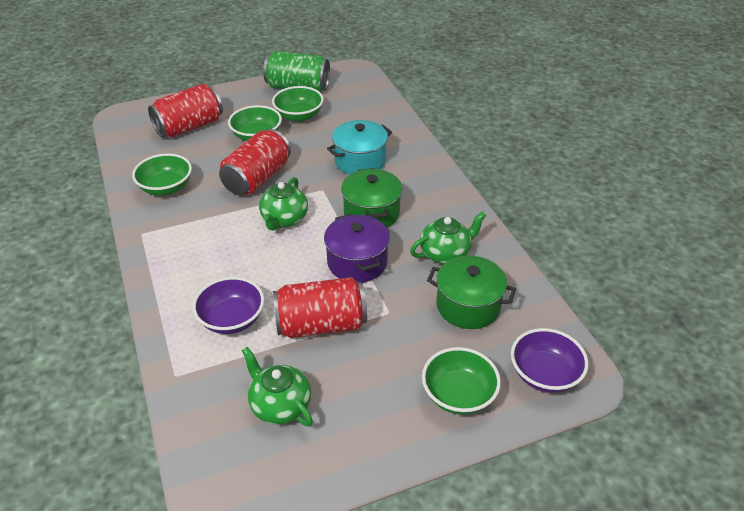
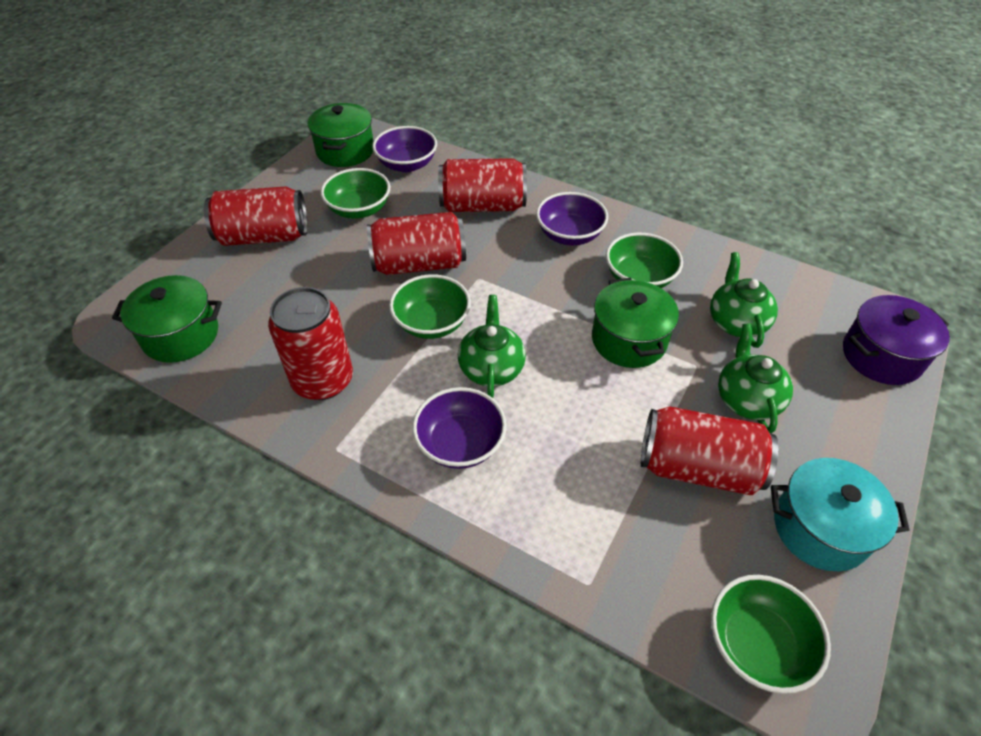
green can: [263,51,330,91] = 1 -> none = 0
green pot: [341,168,402,228] [427,255,516,329] = 2 -> [112,275,222,363] [308,103,374,167] [592,278,679,368] = 3
purple bowl: [192,277,264,334] [511,328,589,393] = 2 -> [372,126,437,172] [412,387,507,469] [536,192,608,245] = 3
red can: [148,84,223,138] [219,129,291,196] [273,277,367,338] = 3 -> [204,186,308,246] [268,287,353,400] [367,212,466,275] [438,158,527,212] [641,406,778,495] = 5

